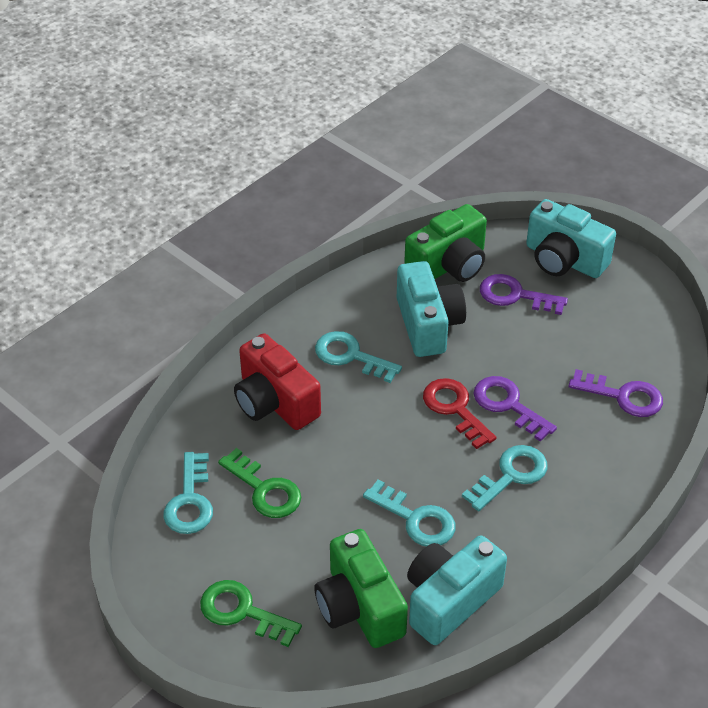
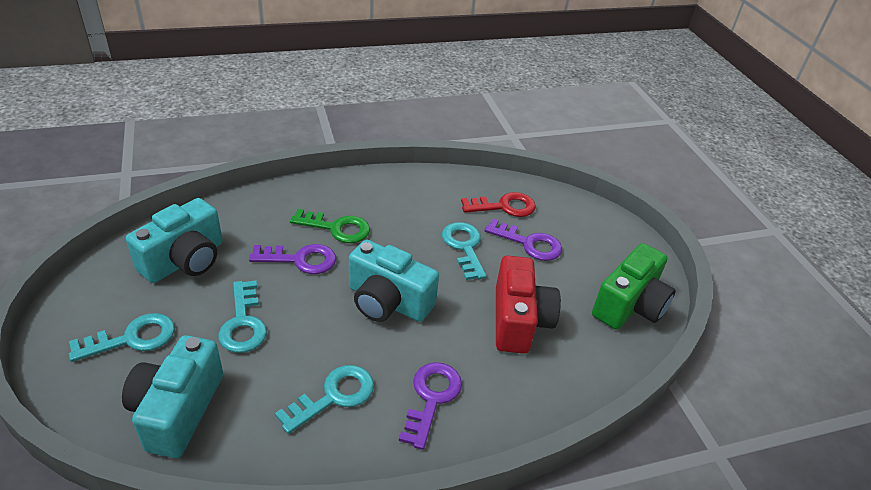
green camera: [314,529,408,648] [404,204,487,282] = 2 -> [592,243,676,330] = 1
green key: [200,580,302,647] [218,448,301,518] = 2 -> [290,209,370,243] = 1

